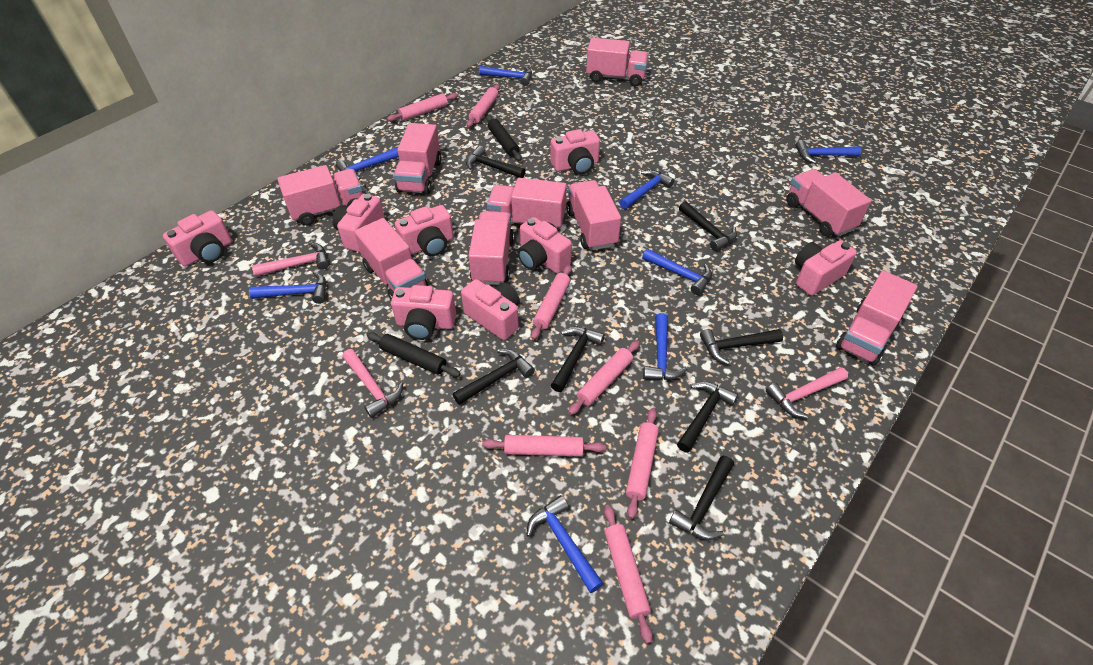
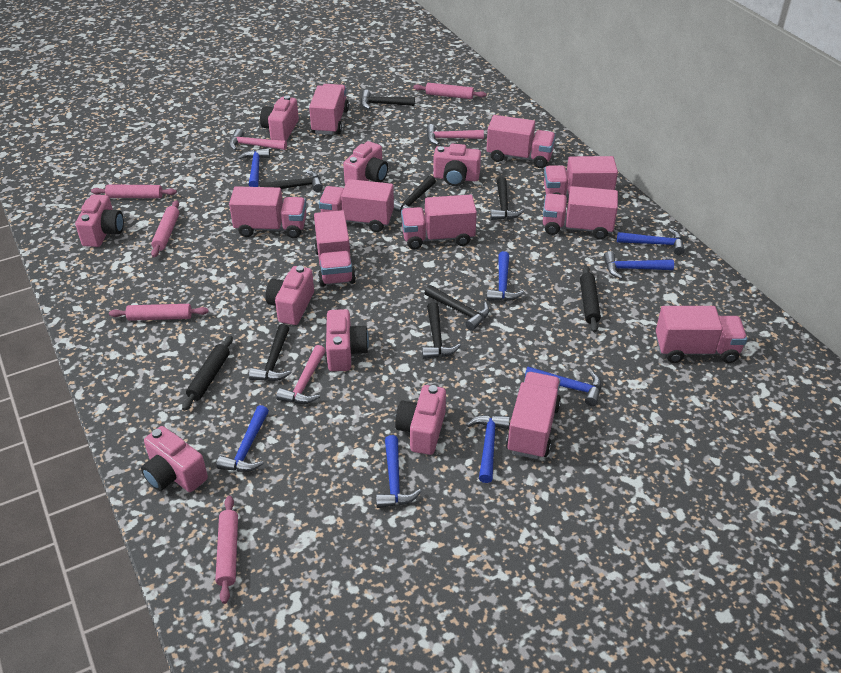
pink rolling pin: [387,93,458,121] [467,84,500,127] [482,435,606,457] [531,265,572,340] [568,340,640,415] [604,505,653,644] [626,408,659,519] = 7 -> [91,184,177,198] [109,304,209,321] [151,200,179,257] [215,496,238,604] [413,83,487,99] = 5
pink truck: [277,165,363,226] [354,218,429,300] [394,123,442,195] [468,211,515,285] [487,178,567,228] [566,180,621,250] [586,38,649,86] [786,169,871,237] [836,271,918,366] = 9 -> [229,186,306,238] [309,84,349,135] [314,210,356,287] [319,179,394,232] [401,195,477,249] [487,115,556,168] [506,372,561,459] [543,186,618,240] [544,156,618,198] [656,306,747,363] = 10

